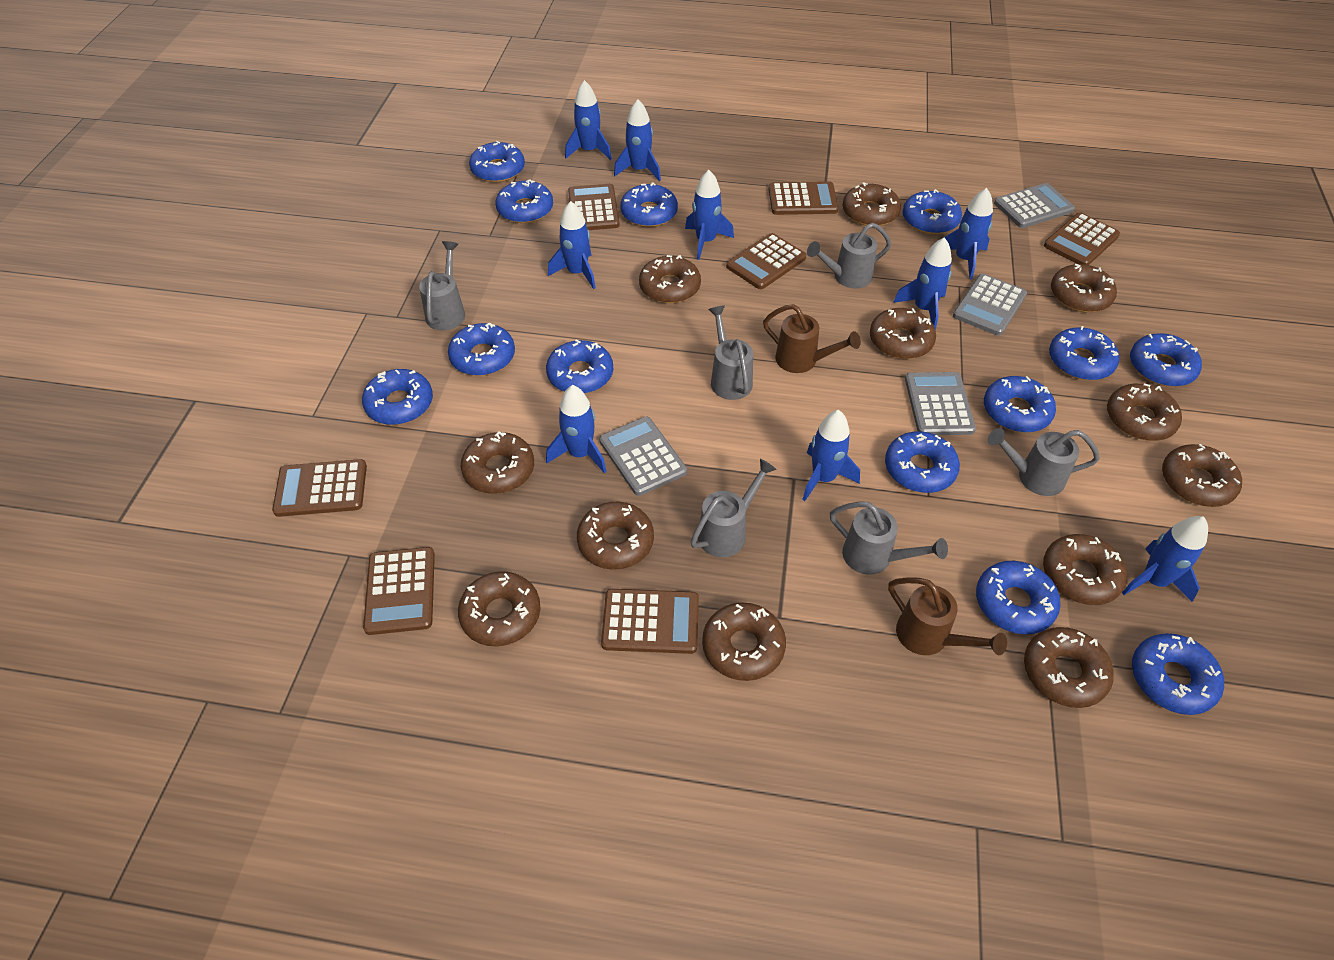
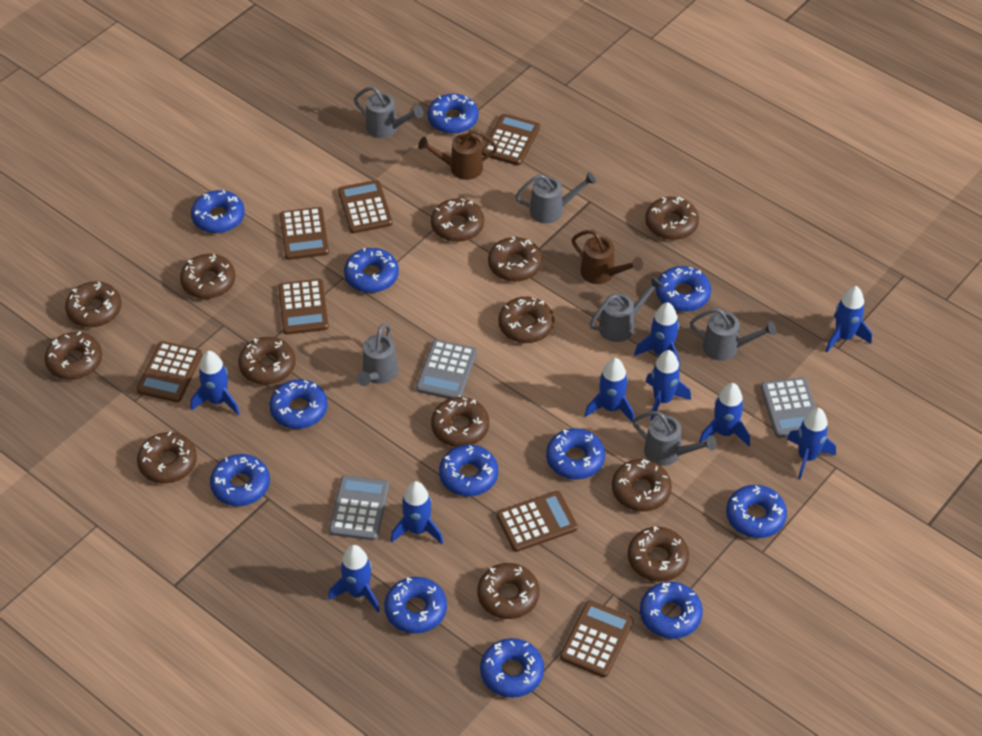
blue donut: [362,369,433,425] [448,322,515,376] [469,141,525,182] [496,179,553,223] [546,339,613,394] [620,183,678,227] [885,431,960,493] [903,189,962,234] [976,561,1061,634] [984,376,1056,433] [1049,326,1119,380] [1130,333,1202,387] [1132,633,1224,715] = 13 -> [191,190,245,233] [210,454,270,506] [270,379,328,429] [344,248,399,293] [385,577,447,634] [428,94,479,134] [439,445,498,496] [480,638,544,698] [546,428,605,480] [640,582,703,639] [656,266,711,312] [726,485,787,538] = 12
brown donut: [458,571,541,647] [461,431,534,494] [577,502,654,570] [639,255,701,303] [702,602,786,681] [843,182,901,226] [870,308,936,359] [1024,627,1114,708] [1043,534,1127,605] [1051,264,1117,312] [1107,383,1182,441] [1162,444,1242,507] = 12 -> [45,332,102,380] [65,281,122,328] [137,432,197,483] [180,254,235,299] [238,337,295,385] [431,198,484,242] [431,397,489,447] [477,563,540,619] [488,236,543,282] [498,297,554,343] [612,459,672,512] [628,526,689,582] [645,197,699,240] = 13
grey calculator: [599,417,687,496] [905,372,976,435] [953,274,1027,336] [994,183,1075,228] = 4 -> [329,475,389,540] [416,340,477,399] [761,377,816,438] = 3

